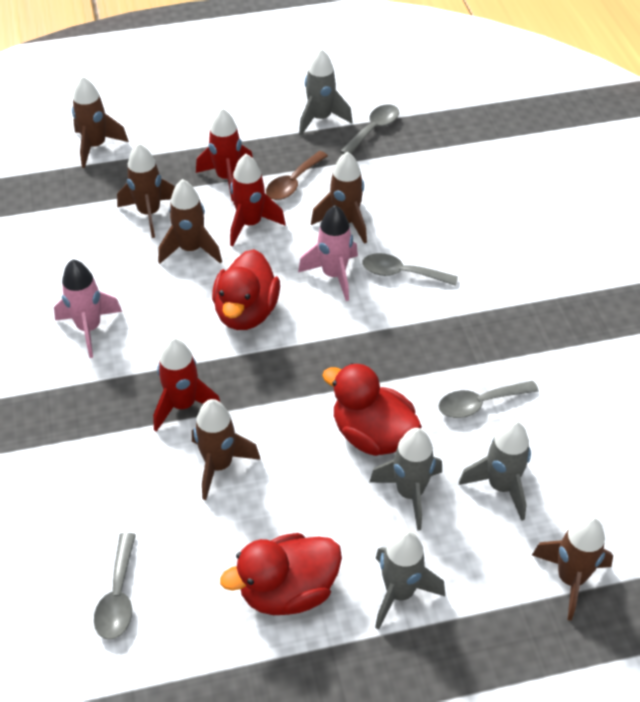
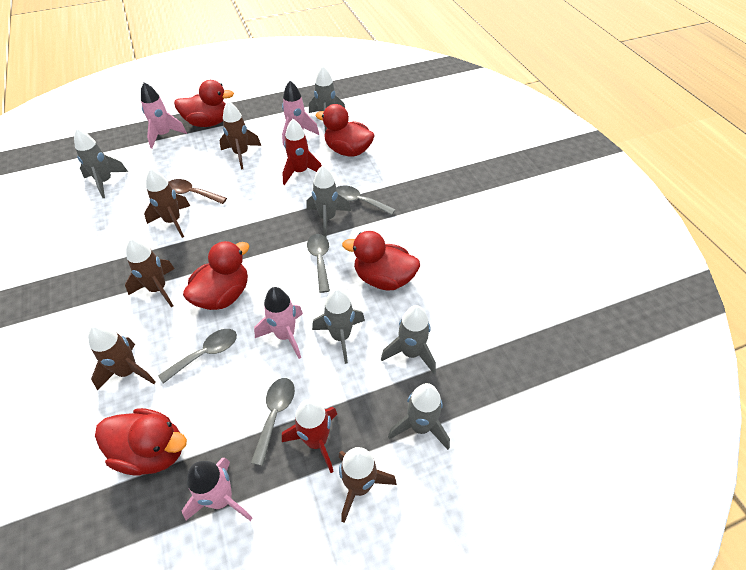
brown rocket: [72,76,129,168] [117,143,175,238] [158,179,222,264] [192,399,261,500] [311,152,367,244] [532,516,613,621] = 6 -> [88,325,156,391] [125,238,175,308] [144,169,190,238] [219,101,261,169] [339,447,397,523] = 5
grey rocket: [299,49,353,136] [369,428,442,531] [375,530,445,630] [459,421,531,521] = 4 -> [74,129,128,198] [306,165,351,238] [309,66,345,132] [312,288,365,364] [381,305,436,374] [388,383,450,450] = 6
pink rocket: [54,259,122,358] [298,205,358,301] = 2 -> [141,82,187,149] [182,458,252,521] [254,287,303,359] [282,81,319,146] = 4
red duck: [212,249,280,330] [220,533,342,615] [322,363,422,456] = 3 -> [95,408,187,475] [174,80,234,127] [183,241,249,310] [315,104,375,157] [342,231,420,290] = 5
red rocket: [153,338,221,432] [196,108,253,201] [230,154,286,246] = 3 -> [282,119,322,185] [282,399,337,473] = 2

